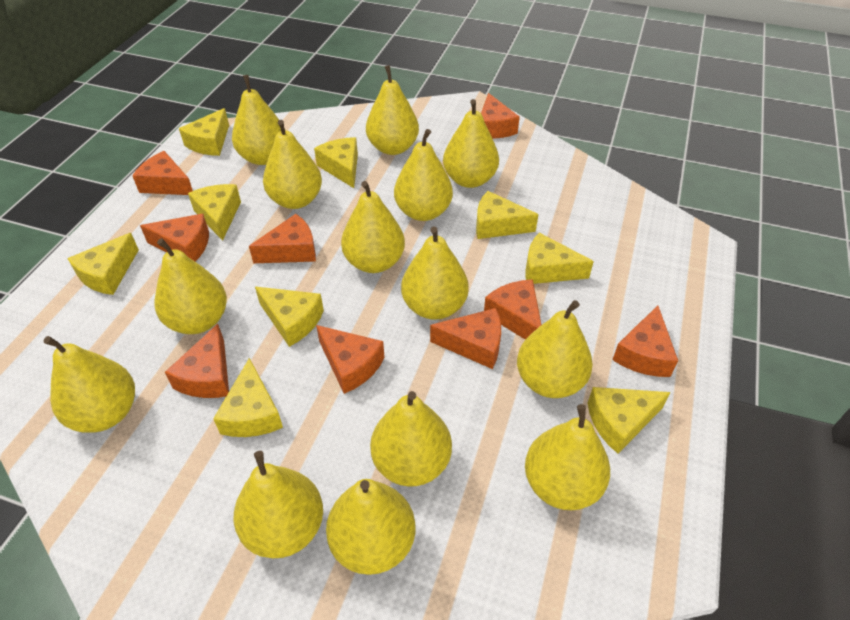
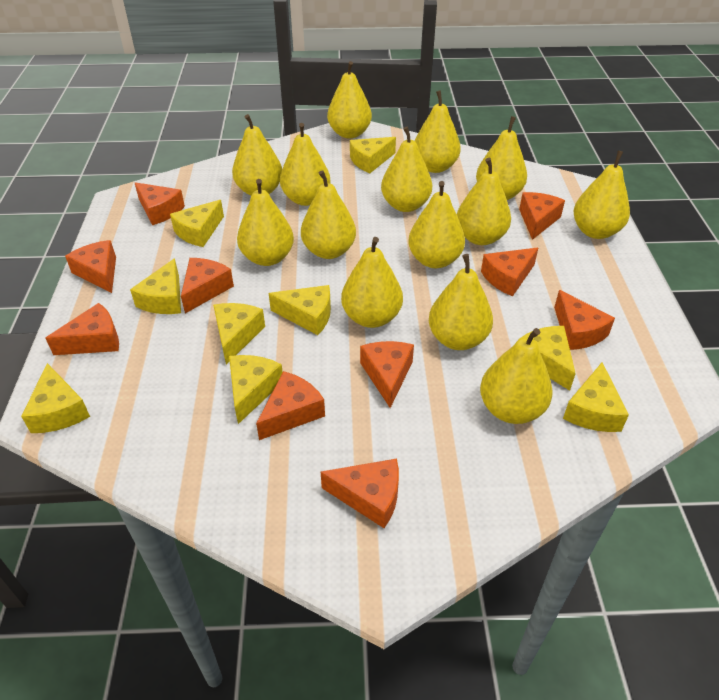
orange cheese: [132,151,193,195] [140,214,209,262] [165,324,229,398] [249,214,316,263] [316,325,385,394] [430,308,501,369] [481,93,520,139] [484,279,541,340] [612,306,678,377] = 9 -> [46,303,119,355] [65,240,116,293] [135,182,185,225] [181,258,234,313] [256,371,325,440] [321,459,399,528] [360,341,414,408] [481,248,538,296] [519,192,565,240] [554,290,615,350] = 10

